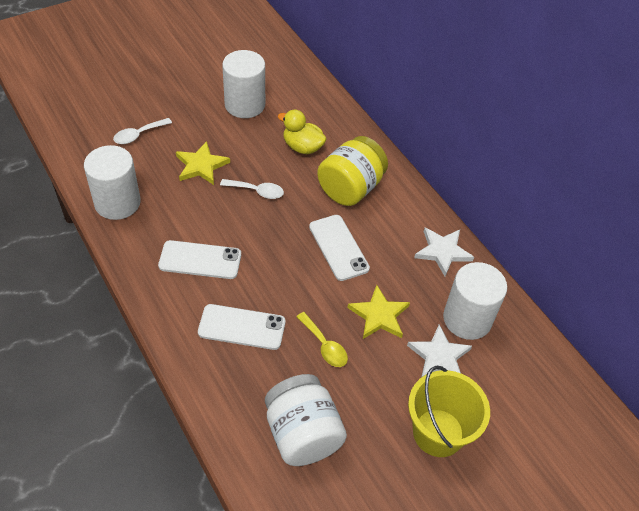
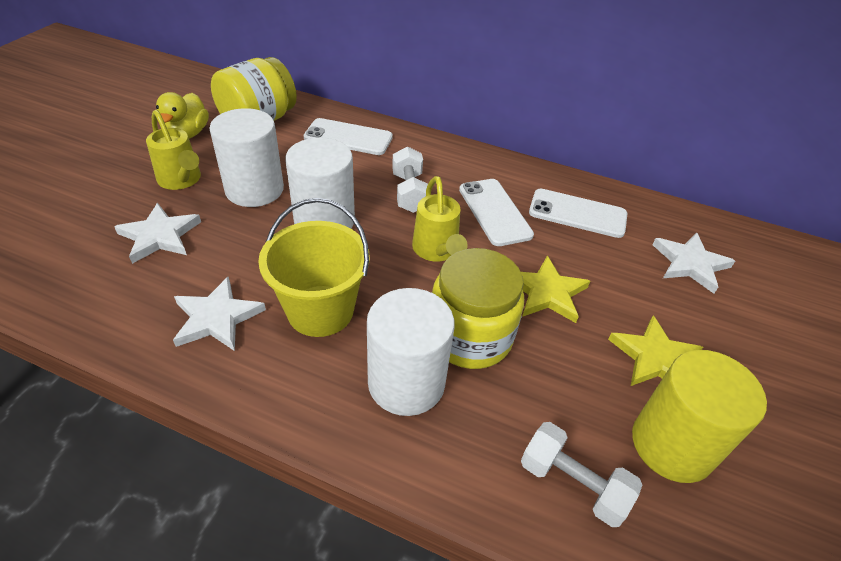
white dumbbell: none = 0 -> [392,147,428,213] [521,422,642,527] = 2
white jar: [265,374,347,466] = 1 -> none = 0
white spoon: [113,118,172,144] [220,179,284,199] = 2 -> none = 0
white star: [407,325,472,378] [414,228,474,276] = 2 -> [114,203,201,264] [173,276,266,351] [652,232,735,294] = 3
yellow cylinder: none = 0 -> [632,350,767,483] = 1
yellow jar: [317,136,388,206] = 1 -> [211,57,297,121] [432,248,524,369] = 2
yellow spoon: [296,312,348,367] = 1 -> none = 0
yellow watering can: none = 0 -> [146,110,201,190] [412,176,468,262] = 2

